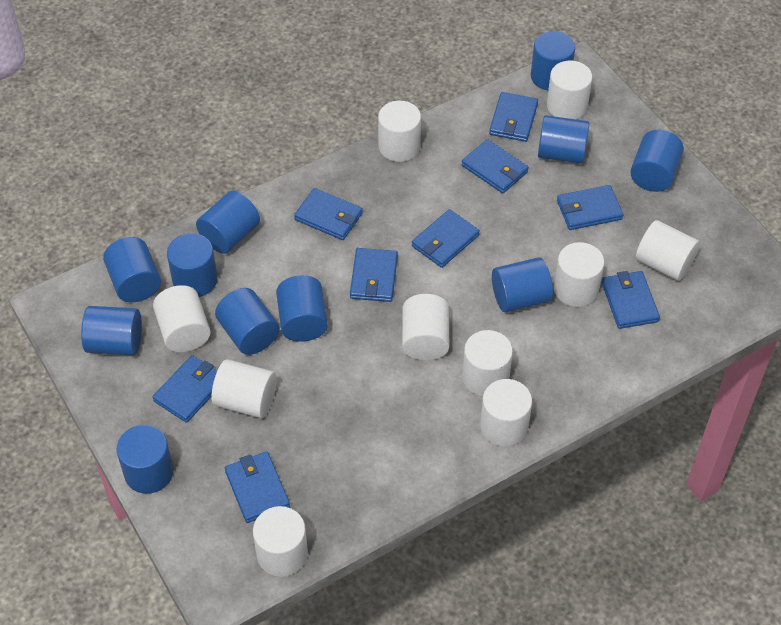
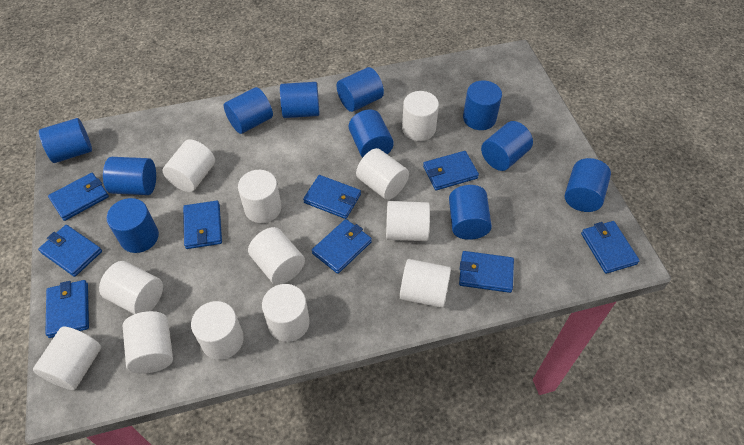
white cylinder: [153,285,211,352] [212,359,276,418] [253,506,308,577] [378,101,421,162] [402,294,449,360] [462,330,513,396] [480,379,532,447] [547,61,593,120] [554,242,604,307] [636,220,700,281] = 10 -> [33,327,101,390] [99,261,163,314] [123,311,173,374] [162,139,215,192] [191,301,244,360] [238,170,281,223] [248,227,305,285] [262,284,310,342] [356,148,409,200] [386,201,430,241] [400,259,451,308] [402,91,439,141] = 12

